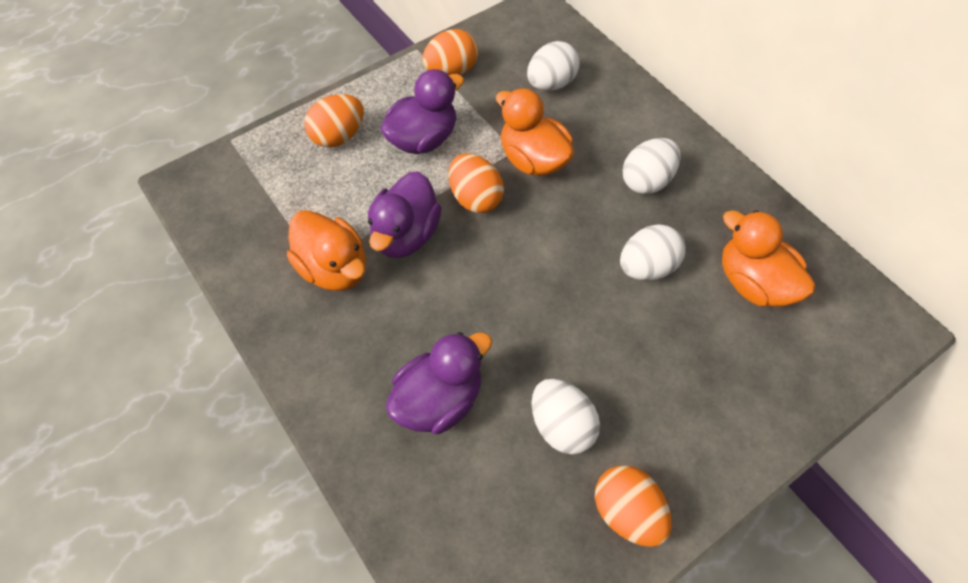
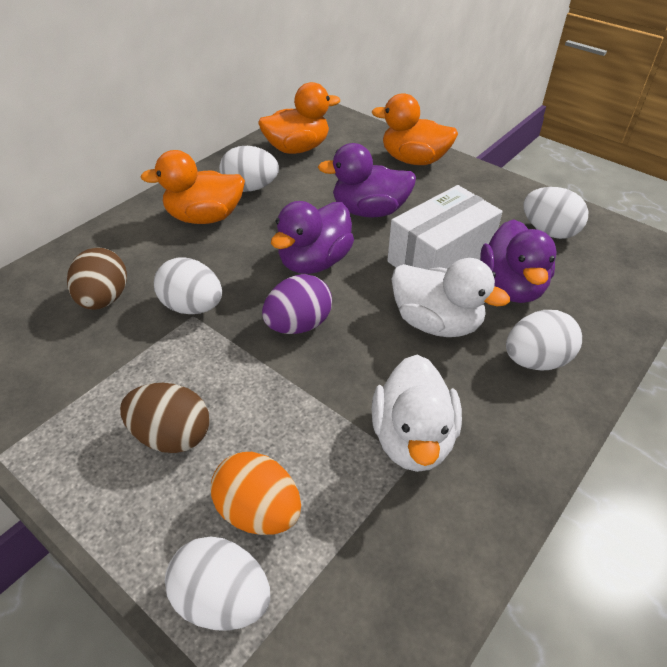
brown egg: none = 0 -> [67,248,127,310] [120,383,209,453] = 2
orange egg: [304,94,364,147] [423,29,478,75] [449,153,504,213] [595,465,672,547] = 4 -> [211,452,301,535] = 1
purple egg: none = 0 -> [262,274,332,334] = 1
white box: none = 0 -> [387,185,502,270] = 1
white duck: none = 0 -> [371,355,462,472] [391,258,510,337] = 2
white egg: [527,41,580,91] [532,379,600,454] [620,224,686,281] [622,138,681,194] = 4 -> [154,257,222,314] [165,537,270,631] [219,146,279,192] [506,310,582,371] [523,187,588,239] = 5

